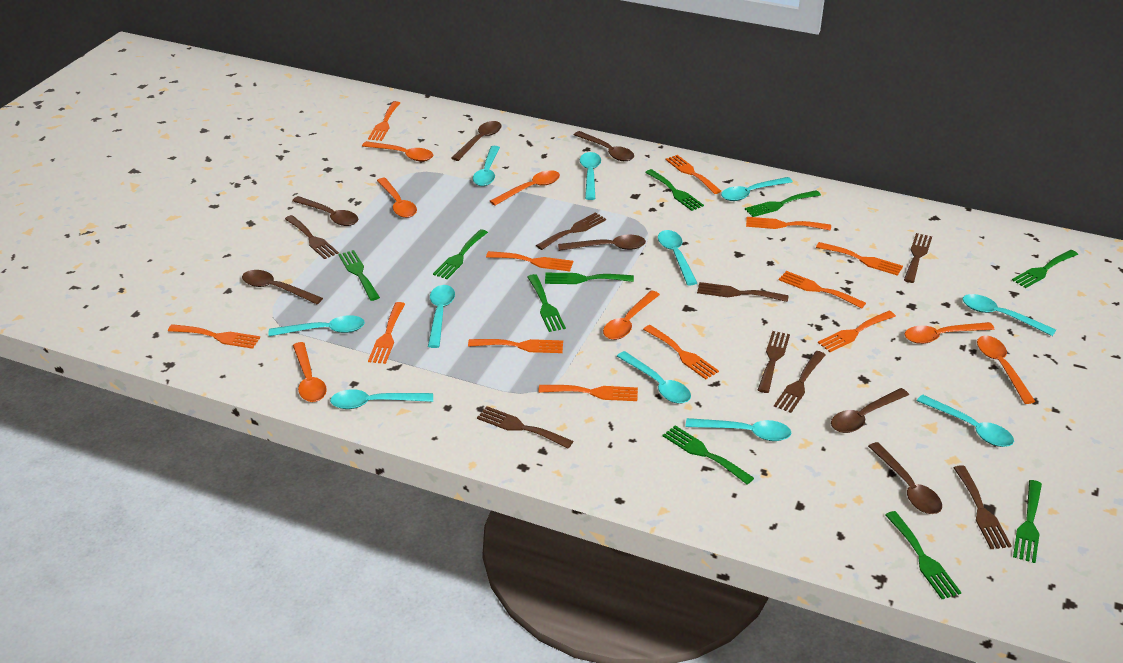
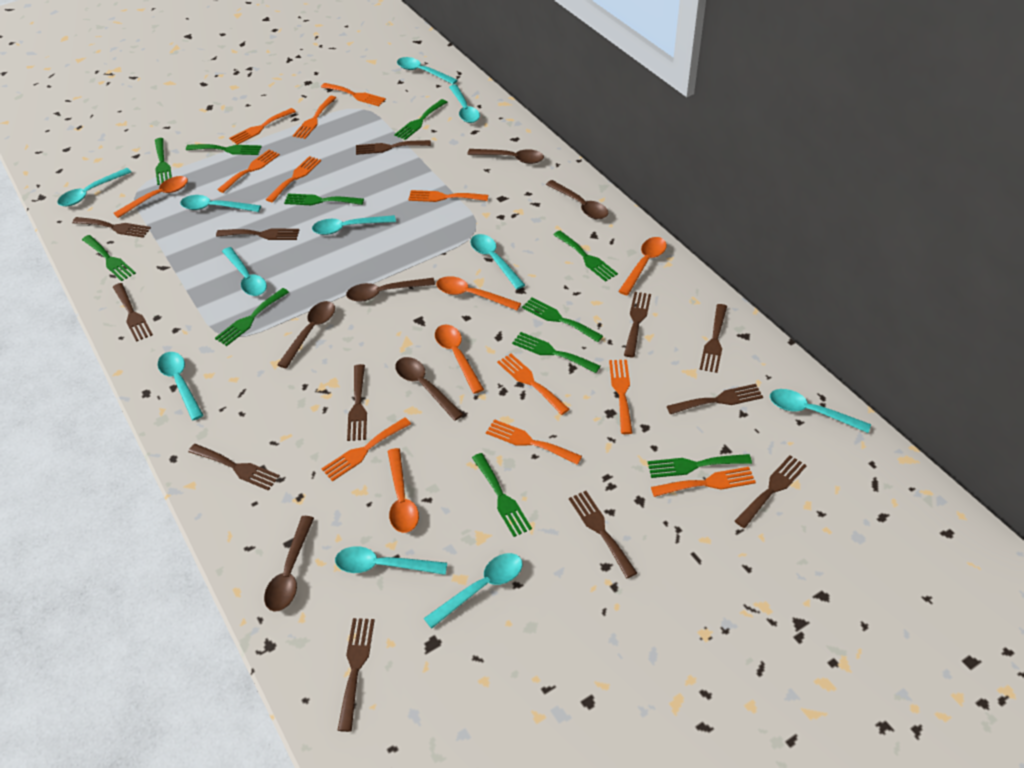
brown fork: [285,215,339,259] [477,406,573,448] [536,212,606,250] [697,282,789,302] [758,331,790,393] [774,351,826,413] [904,233,932,283] [954,465,1012,549] = 8 -> [72,217,151,238] [113,283,153,342] [188,444,280,491] [216,229,299,240] [337,618,375,732] [347,364,367,441] [356,140,431,155] [569,491,637,578] [624,292,651,357] [667,384,763,414] [699,304,727,373] [735,455,807,528] = 12
brown spoon: [242,270,323,304] [292,196,358,226] [451,121,502,161] [558,235,646,251] [574,131,634,161] [831,388,909,433] [868,442,942,514] = 7 -> [264,516,314,612] [277,301,335,368] [346,278,435,302] [395,357,464,421] [467,149,544,164] [546,180,608,219] = 6
green fork: [338,250,380,301] [433,229,488,279] [528,274,566,332] [545,273,634,284] [645,169,704,211] [663,425,754,484] [745,190,821,217] [885,511,961,599] [1012,250,1078,288] [1013,480,1042,563] = 10 -> [82,235,136,281] [155,138,172,185] [186,144,262,155] [215,288,289,346] [284,194,364,205] [394,99,447,140] [472,453,532,537] [512,332,600,373] [522,297,603,342] [554,231,618,282] [648,454,752,478] = 11
orange fork: [168,324,260,349] [368,101,400,141] [368,302,405,364] [468,339,563,353] [486,251,573,271] [539,385,638,401] [643,325,719,379] [665,155,721,194] [746,217,831,231] [779,271,866,309] [816,242,903,276] [818,311,896,352] = 12 -> [217,149,280,193] [229,108,296,145] [266,156,321,202] [293,96,336,139] [321,83,386,106] [322,417,411,481] [408,190,488,202] [486,419,582,465] [497,354,569,415] [609,360,633,434] [651,467,756,497] = 11
orange spoon: [293,342,327,402] [362,141,433,161] [377,178,417,218] [490,170,560,206] [603,290,660,340] [904,322,994,344] [977,336,1036,404] = 7 -> [114,176,188,218] [388,448,419,533] [435,325,484,394] [436,276,521,310] [618,237,667,295] = 5

